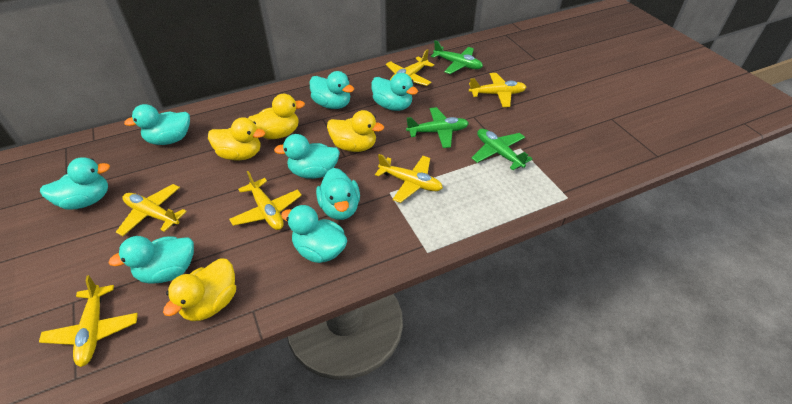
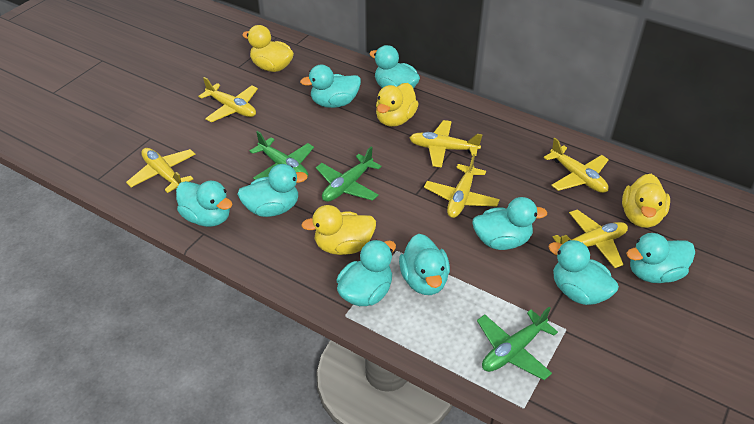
turquoise duck: [40,157,110,210] [108,236,194,284] [124,104,190,145] [274,134,340,179] [281,205,347,263] [310,71,354,109] [316,168,360,220] [371,73,418,111] = 8 -> [176,181,233,227] [237,164,308,217] [300,65,361,108] [337,240,396,306] [369,45,420,88] [399,234,450,295] [472,197,547,250] [548,240,619,305] [626,233,695,283] = 9

